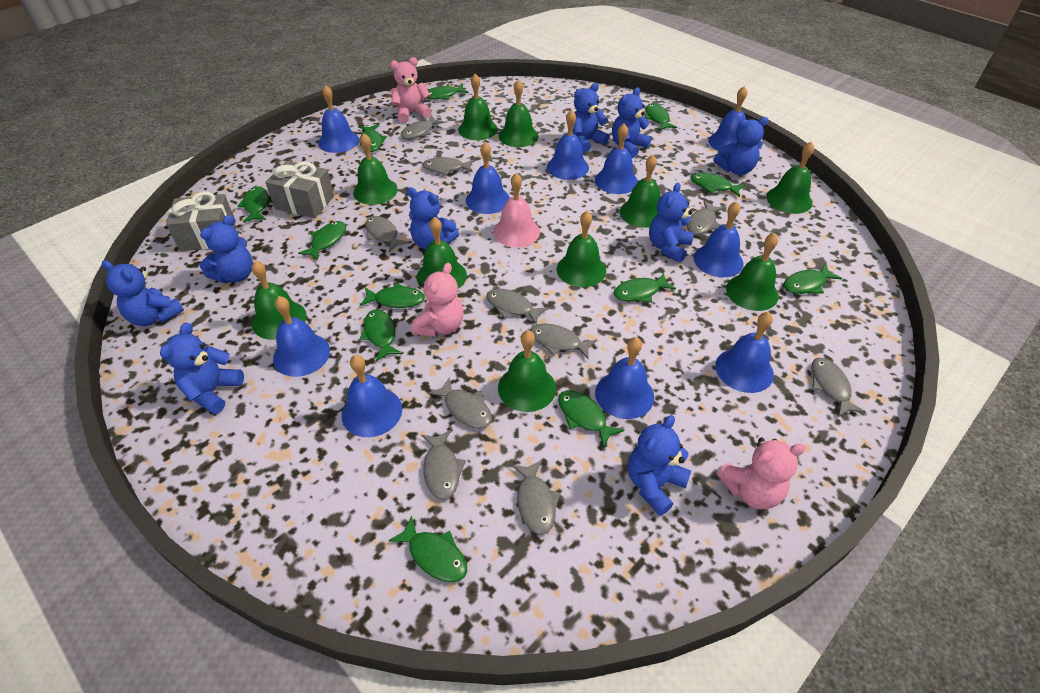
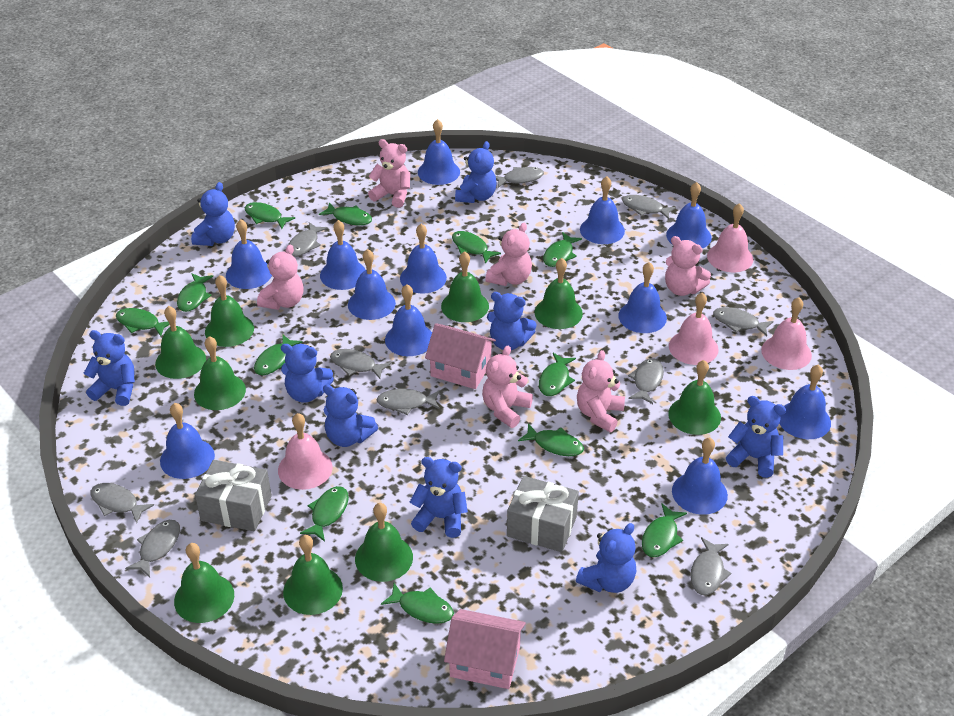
blue bell: [273,296,330,377] [318,85,359,153] [342,355,402,437] [466,142,510,214] [547,110,589,180] [595,124,638,194] [595,337,654,419] [694,201,743,277] [708,86,747,151] [715,312,774,393] = 10 -> [160,403,215,479] [226,219,272,289] [320,220,366,290] [348,249,396,320] [385,284,432,356] [400,224,447,294] [418,119,460,185] [580,176,625,244] [618,262,667,333] [666,182,712,249] [672,437,728,515] [779,364,831,439] = 12
green bell: [251,261,307,340] [353,133,398,205] [417,217,467,289] [458,74,498,140] [498,330,556,412] [499,80,538,147] [557,211,606,287] [620,155,660,228] [726,233,779,311] [766,141,814,214] = 10 -> [155,306,206,379] [174,543,234,623] [194,336,246,410] [205,275,254,347] [283,535,343,615] [355,503,413,582] [441,251,489,322] [535,258,583,329] [668,360,721,435] = 9
pink bell: [493,173,540,247] = 1 -> [278,413,332,490] [669,293,719,365] [707,203,753,272] [761,297,812,370] = 4
pink house: none = 0 -> [425,323,496,389] [444,609,526,689] = 2
pink teddy bear: [390,57,432,123] [411,263,464,337] [716,437,806,510] = 3 -> [257,245,304,310] [368,139,410,208] [482,346,533,428] [485,223,532,286] [577,350,625,432] [665,236,711,296] = 6

